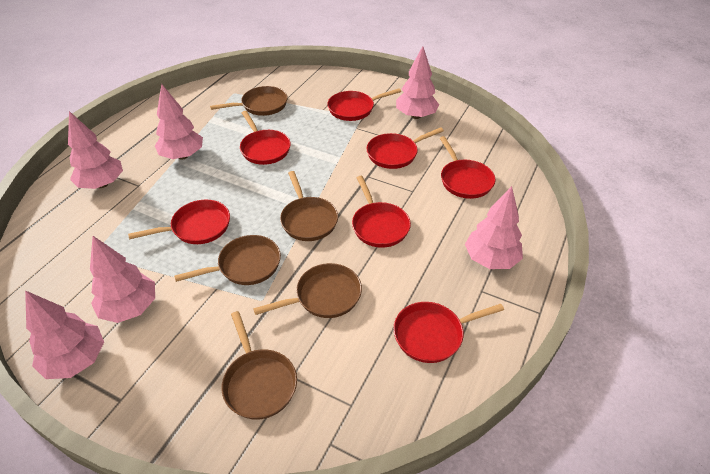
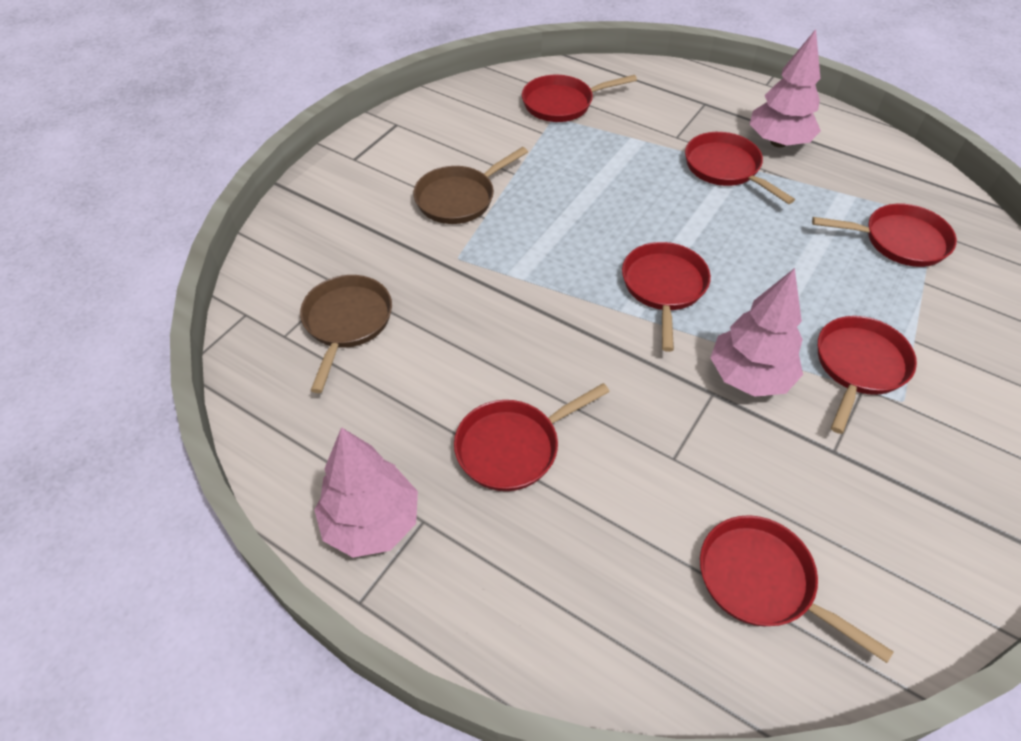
brown pan: [174,235,281,285] [210,86,288,116] [222,311,297,420] [253,263,362,318] [280,171,338,241] = 5 -> [300,275,392,393] [413,147,528,224] = 2
pink tree: [25,290,104,379] [68,111,123,189] [90,236,155,323] [155,84,203,160] [396,46,439,119] [465,186,523,269] = 6 -> [314,427,418,558] [710,268,803,397] [750,29,821,148] = 3

